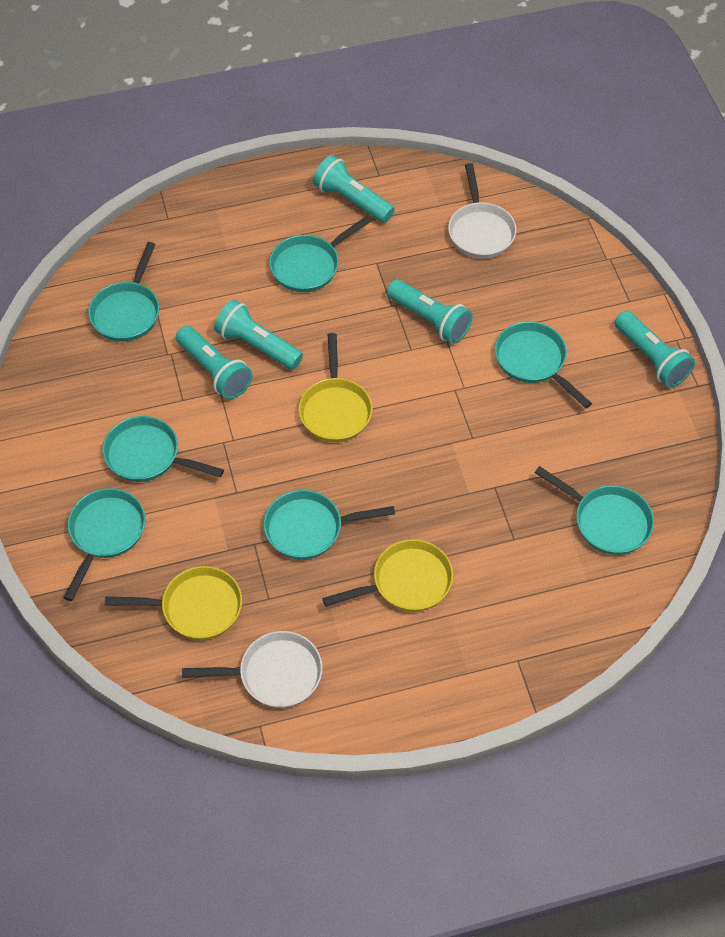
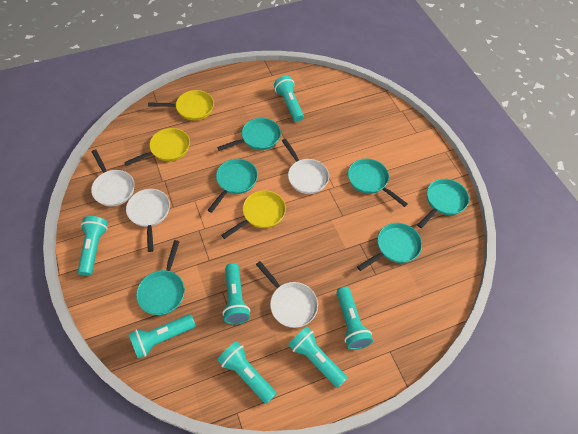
turquoise flashlight: [176,326,252,399] [214,300,303,370] [313,155,395,223] [387,280,473,344] [615,311,695,388] = 5 -> [78,216,108,276] [129,314,195,359] [217,341,276,404] [223,263,250,324] [274,76,304,122] [289,327,347,388] [337,287,373,350] = 7
turquoise pan: [63,488,146,601] [88,242,159,342] [102,416,224,482] [263,490,395,560] [269,216,371,292] [495,321,592,408] [535,466,654,555] = 7 -> [136,240,185,315] [208,159,258,213] [217,118,281,151] [348,159,408,207] [357,223,422,271] [417,179,469,228] = 6
white pan: [182,631,323,708] [448,163,517,259] = 2 -> [91,149,135,207] [126,189,170,252] [256,261,318,328] [282,139,329,194] = 4

